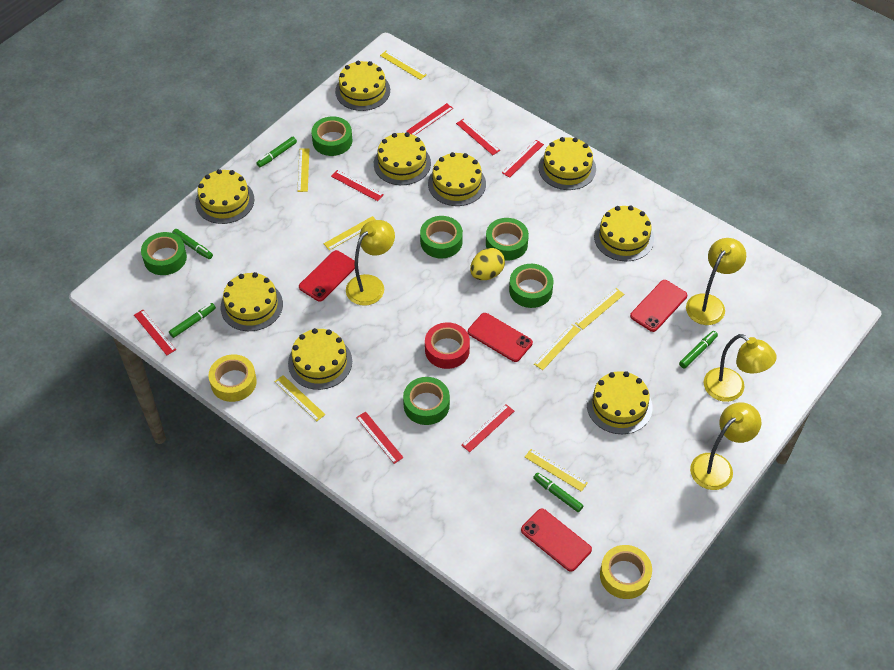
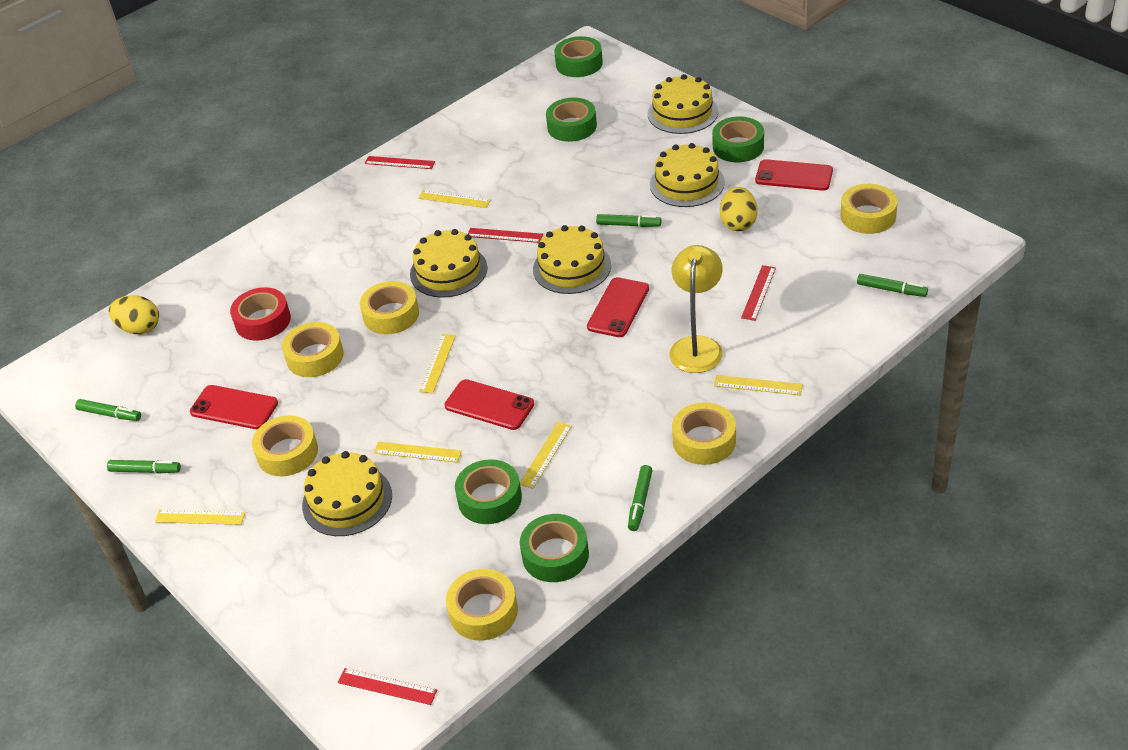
green tape: [141,232,187,275] [311,117,352,156] [403,377,450,425] [420,216,463,258] [486,218,529,261] [509,264,554,308] = 6 -> [455,459,522,524] [520,514,589,582] [546,97,597,142] [554,36,603,77] [712,117,764,162] = 5
red ruler: [134,310,176,355] [331,170,384,201] [356,412,404,464] [406,103,453,135] [456,119,500,155] [461,404,514,452] [502,140,544,178] = 7 -> [338,668,437,705] [365,156,435,169] [468,228,543,243] [741,265,776,321] = 4
yellow cake: [195,169,255,224] [221,272,283,331] [288,328,352,390] [335,61,390,111] [374,132,431,185] [428,152,486,206] [538,137,596,190] [587,371,652,434] [594,206,654,261] = 9 -> [302,451,392,536] [410,229,487,298] [533,225,611,294] [648,74,718,134] [650,143,725,207] = 5
yellow egg: [470,248,505,280] = 1 -> [109,295,159,334] [720,187,758,231] = 2
yellow lamp: [346,220,395,306] [686,238,746,325] [690,402,761,490] [704,334,777,402] = 4 -> [670,245,723,373] = 1
yellow ruler: [275,375,325,421] [297,148,309,192] [324,216,376,250] [380,51,427,80] [525,449,588,492] [534,324,581,370] [575,288,624,329] = 7 -> [155,510,245,525] [374,442,462,463] [418,190,491,208] [419,334,456,393] [520,422,572,489] [714,375,803,395] = 6
yellow tape: [208,354,257,402] [600,545,652,599] = 2 -> [252,415,318,476] [282,322,344,377] [360,281,419,335] [446,569,518,641] [672,402,736,465] [840,184,898,234] = 6

